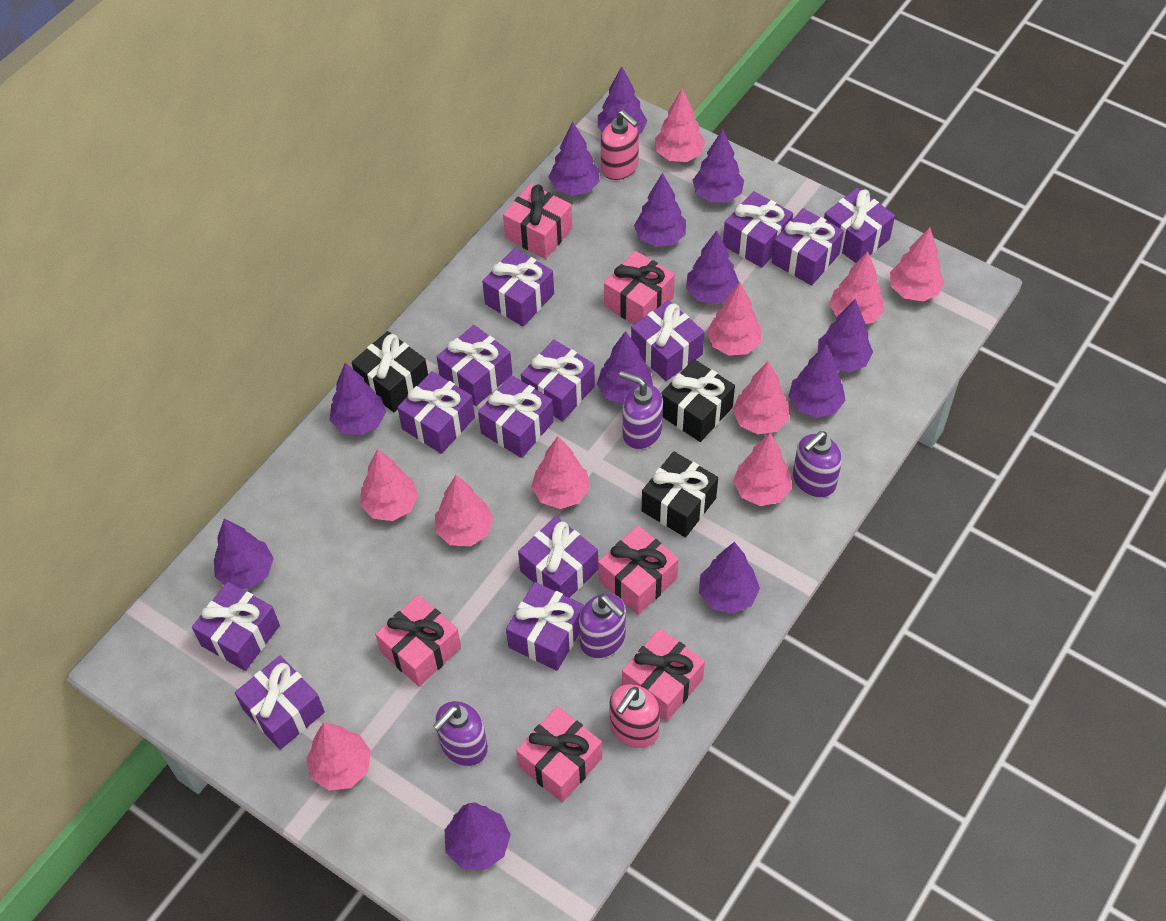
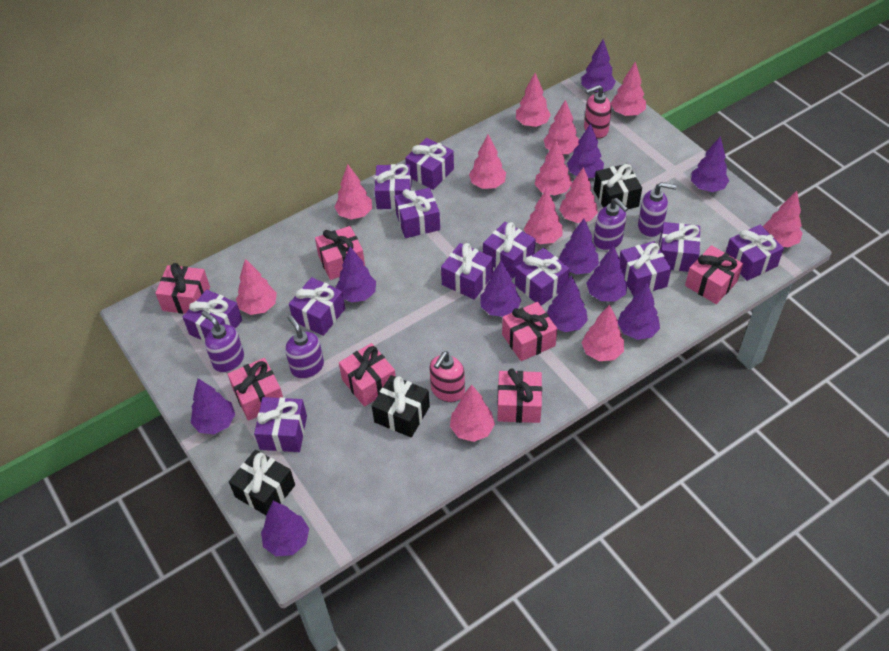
pink gift: [375,595,461,687] [503,184,572,259] [516,706,602,803] [598,525,679,615] [604,251,675,324] [622,628,705,722] = 6 -> [155,263,210,314] [228,358,283,421] [315,226,365,280] [339,343,396,407] [497,368,542,423] [502,302,557,361] [685,245,743,304] = 7
pink tree: [306,722,371,791] [360,449,418,521] [435,475,494,546] [531,436,590,509] [655,88,705,162] [707,283,762,356] [733,361,789,434] [733,433,792,506] [829,252,884,324] [890,227,944,302] = 10 -> [236,259,277,315] [335,164,372,220] [450,385,495,442] [469,134,506,189] [516,73,551,127] [524,188,563,244] [535,140,572,196] [544,100,579,154] [559,167,598,223] [581,305,624,361] [611,62,646,116] [763,191,803,247] = 12
purple gift: [192,582,280,671] [235,656,325,750] [397,371,475,454] [437,325,512,406] [478,375,554,458] [482,248,554,327] [506,582,584,671] [518,516,598,598] [521,340,595,421] [631,300,705,381] [723,191,793,268] [772,208,844,286] [824,188,895,263] = 13 -> [183,289,242,342] [254,397,307,452] [289,277,345,336] [374,164,412,209] [394,188,440,238] [405,138,454,190] [441,243,493,300] [483,222,536,278] [515,248,570,306] [619,241,671,296] [659,222,701,272] [726,225,784,281] = 12
purple tree: [214,519,274,589] [330,363,386,436] [445,802,511,870] [549,122,600,196] [597,331,653,405] [598,66,647,134] [634,173,686,247] [686,230,739,305] [693,129,744,202] [699,542,760,614] [789,344,846,418] [818,299,873,373] = 12 -> [191,379,235,434] [261,501,309,556] [336,247,376,302] [480,260,521,317] [547,275,588,332] [559,219,599,275] [567,123,604,178] [581,40,616,93] [586,245,628,301] [618,283,660,340] [691,136,729,192] = 11

